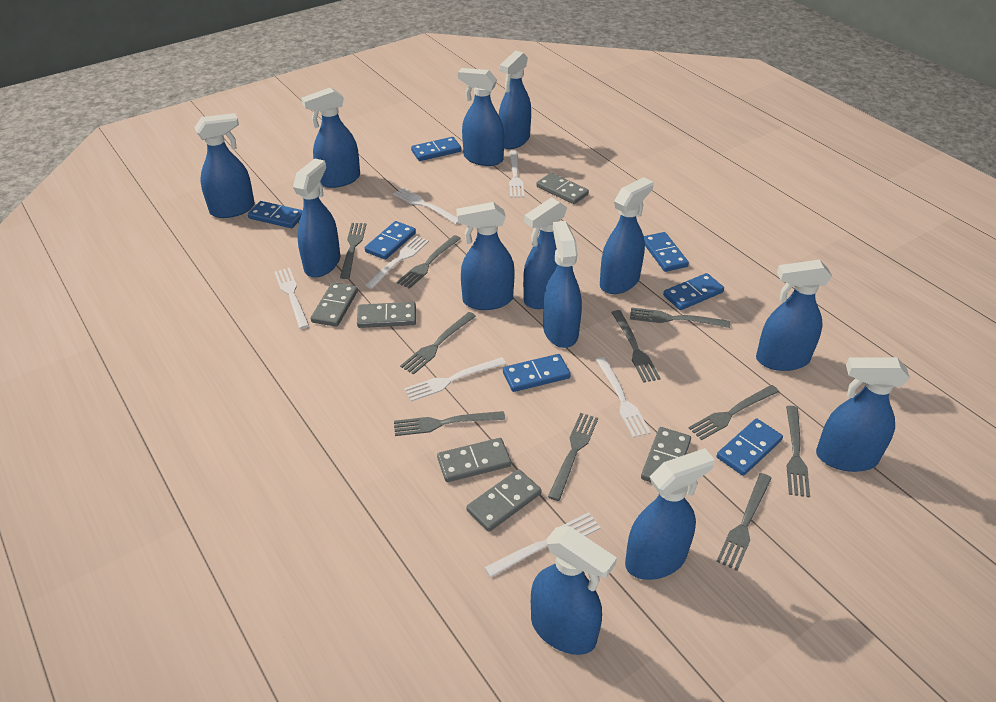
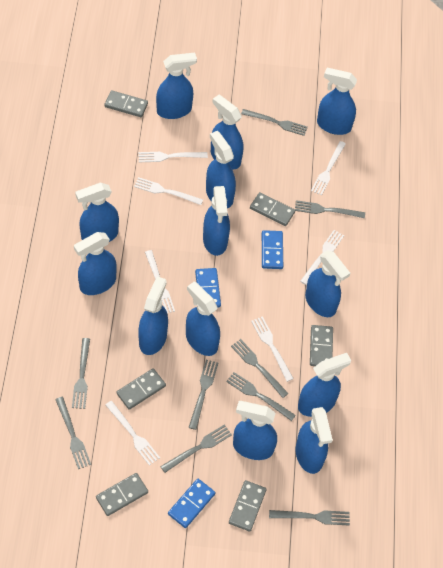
blue domino: [248,201,303,228] [365,221,416,260] [411,137,462,161] [503,354,571,392] [644,232,689,272] [663,273,724,310] [717,418,783,476] = 7 -> [168,479,216,528] [195,268,221,307] [262,230,283,269] = 3
grey fork: [340,223,366,279] [394,411,505,436] [397,235,461,289] [400,312,476,375] [548,413,598,501] [611,310,661,383] [630,307,730,328] [689,385,779,440] [716,473,772,571] [786,406,810,497] = 10 -> [55,397,91,469] [72,338,90,409] [160,424,232,473] [188,360,218,430] [226,372,296,421] [231,339,289,398] [241,109,308,136] [269,510,350,526] [295,200,365,218] = 9

